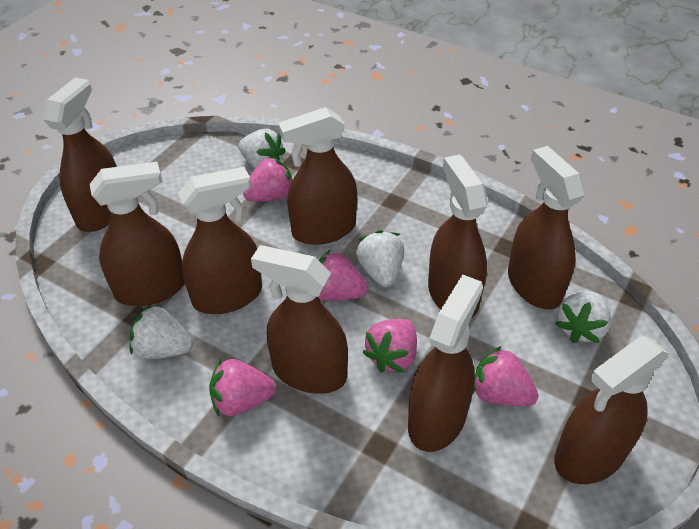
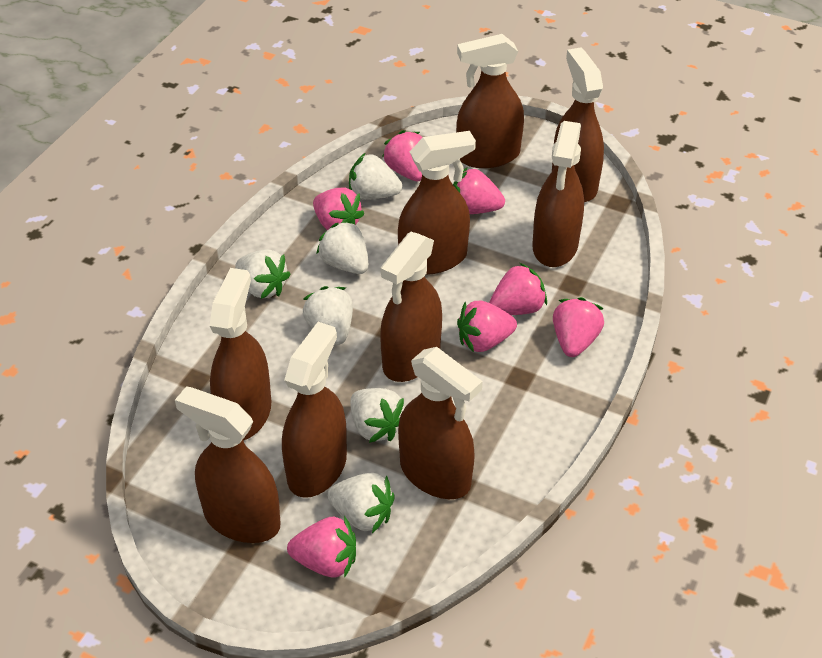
pink strawberry: [209,359,276,417] [243,156,293,202] [319,249,368,301] [362,319,417,373] [473,346,539,406] = 5 -> [287,516,356,578] [313,188,364,231] [382,130,423,181] [453,167,505,214] [457,301,517,352] [489,263,547,315] [553,297,604,357] = 7
white strawberry: [129,304,193,359] [238,129,286,168] [356,230,404,287] [555,291,612,343] = 4 -> [235,249,291,299] [303,286,353,345] [316,220,369,274] [327,473,395,533] [349,153,403,200] [350,388,404,443] = 6

